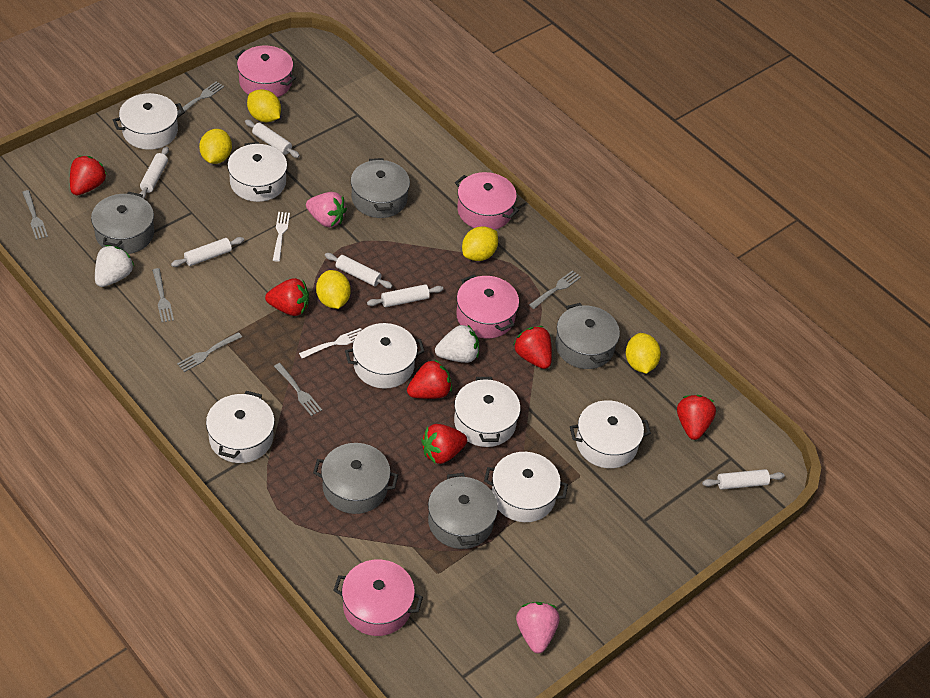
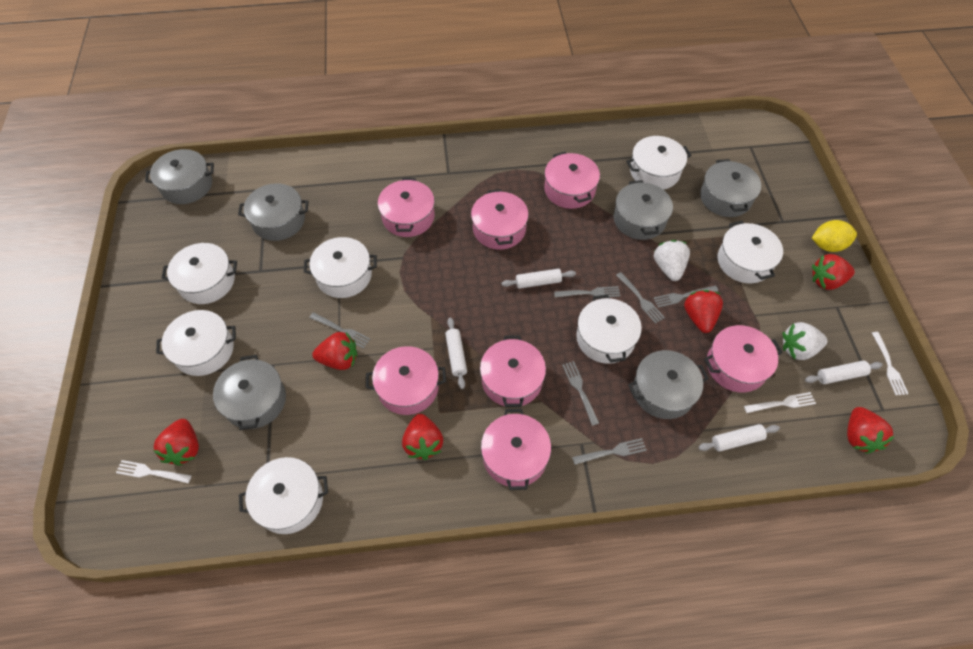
grey pot: [91,192,154,254] [313,443,398,514] [351,158,410,218] [428,473,498,549] [555,303,620,369] = 5 -> [145,149,214,204] [213,355,286,430] [238,183,309,241] [613,180,673,240] [628,350,709,419] [700,159,761,217] = 6
pink pot: [235,46,296,97] [333,559,423,636] [455,172,519,230] [456,274,519,338] = 4 -> [366,346,446,415] [378,178,435,237] [471,189,529,250] [480,335,546,407] [481,409,551,490] [544,152,600,209] [704,325,783,392] = 7
pink strawberry: [306,192,347,227] [516,602,559,653] = 2 -> none = 0
white fork: [273,212,290,262] [299,328,362,359] = 2 -> [116,460,192,483] [744,392,816,413] [872,332,908,395] = 3
white rolling pin: [140,147,169,199] [171,237,244,267] [245,120,300,158] [325,253,393,288] [367,284,443,307] [702,469,785,490] = 6 -> [445,317,467,389] [502,269,576,289] [698,424,780,452] [805,361,883,384] = 4
yellow lemon: [199,129,232,164] [247,89,281,122] [316,270,351,309] [462,226,498,261] [626,333,661,374] = 5 -> [812,220,857,252] = 1

